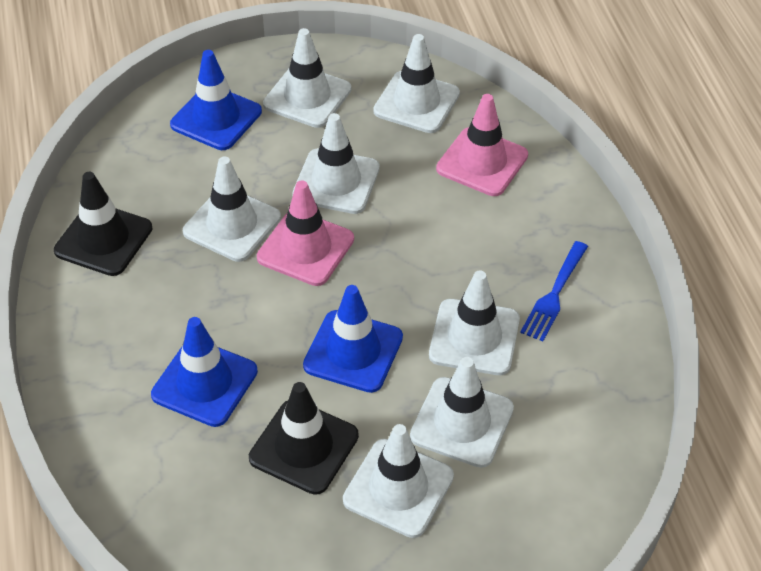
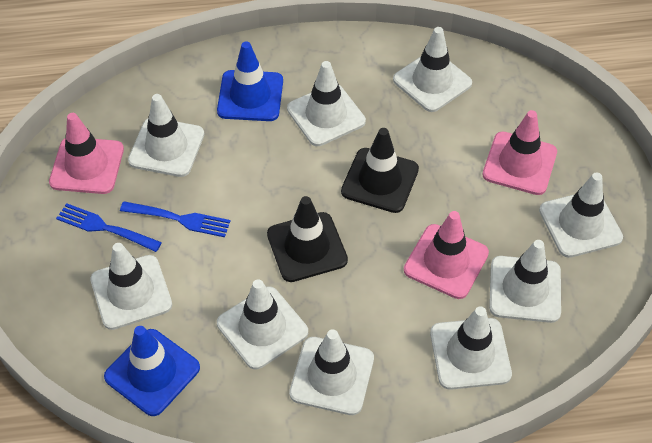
blue fork: [520,241,588,341] = 1 -> [56,203,162,252] [120,201,230,237] = 2
blue traffic cone: [151,317,258,427] [170,50,262,150] [303,285,403,393] = 3 -> [104,326,200,416] [217,42,283,121] = 2
pink traffic cone: [257,180,354,286] [436,94,528,196] = 2 -> [49,113,124,194] [404,211,489,299] [482,110,557,195] = 3
white traffic cone: [183,156,281,262] [263,28,351,128] [292,113,380,214] [343,424,454,538] [373,34,460,133] [410,357,514,468] [429,270,520,375] = 7 -> [90,243,172,330] [128,94,204,177] [217,279,308,370] [287,61,366,146] [289,329,374,415] [393,27,472,112] [430,306,512,390] [489,240,561,323] [539,172,623,258] = 9

